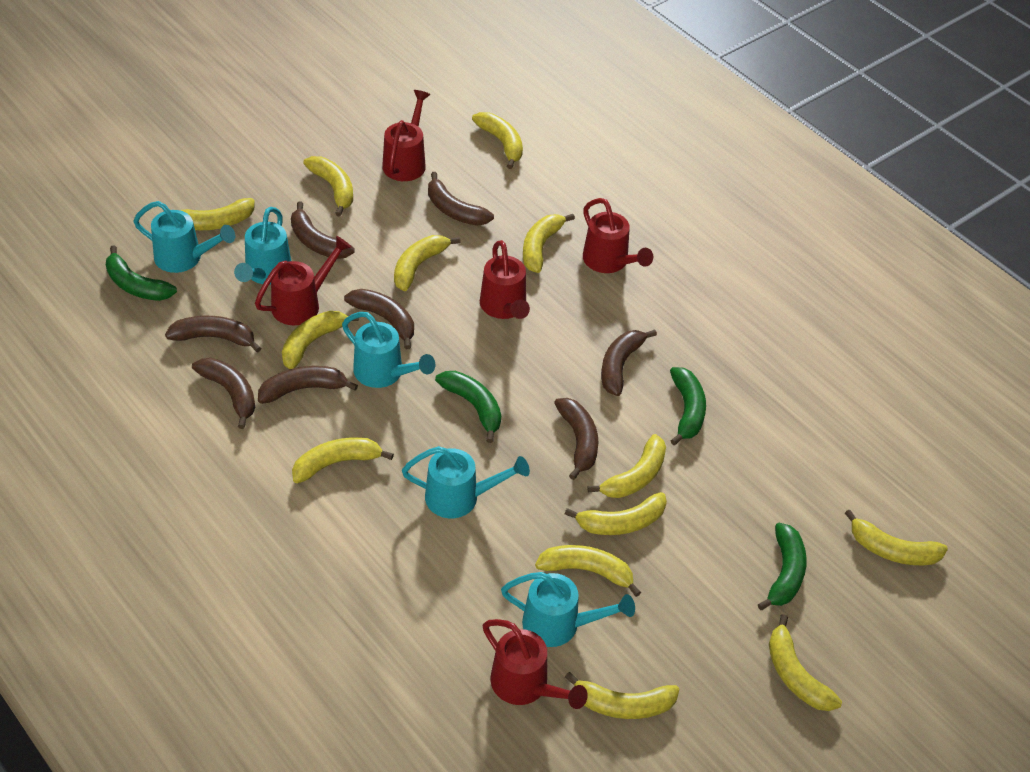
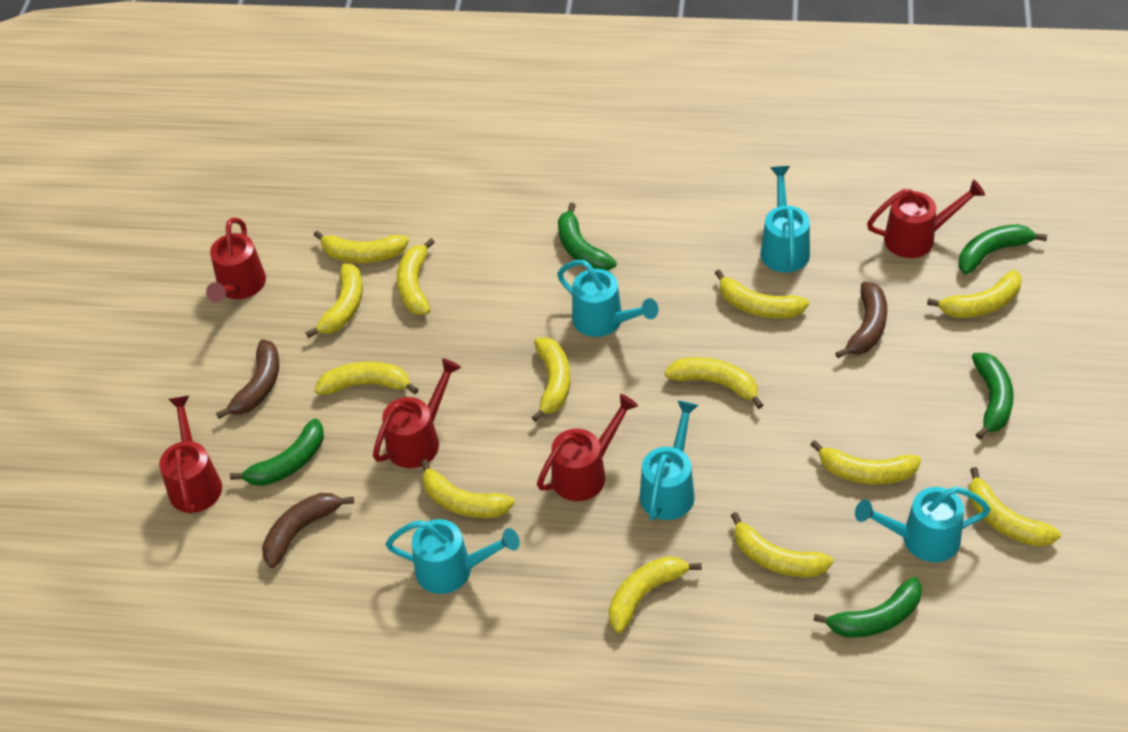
brown banana: [165,316,261,353] [192,358,255,429] [258,366,358,404] [291,201,354,259] [344,289,414,349] [428,172,494,226] [554,398,598,480] [601,330,657,396] = 8 -> [216,339,279,419] [262,493,354,568] [835,281,887,358] = 3
green banana: [106,245,177,301] [435,371,501,443] [670,367,706,445] [758,523,807,610] = 4 -> [230,418,324,486] [558,203,617,271] [813,577,922,637] [959,224,1047,274] [972,353,1014,439] = 5

